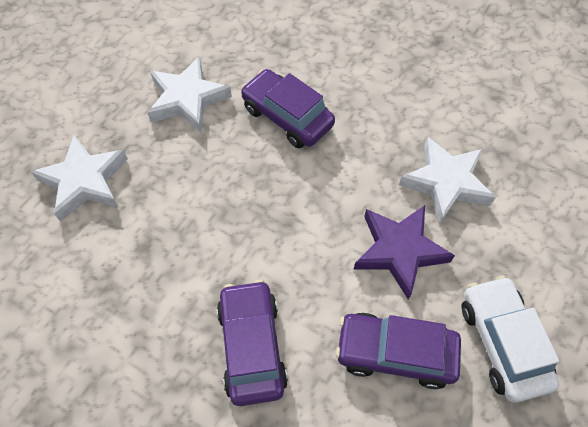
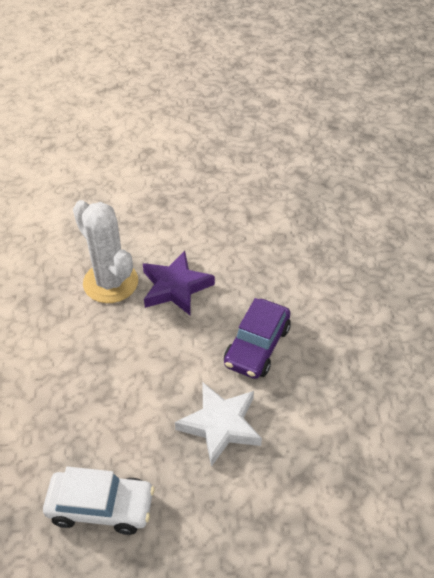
purple car: [217,280,288,406] [241,69,335,148] [335,313,461,389] = 3 -> [224,298,291,379] = 1
white cactus: none = 0 -> [73,200,138,303] = 1
white star: [31,135,128,222] [147,57,232,132] [399,137,496,224] = 3 -> [175,382,262,467] = 1

